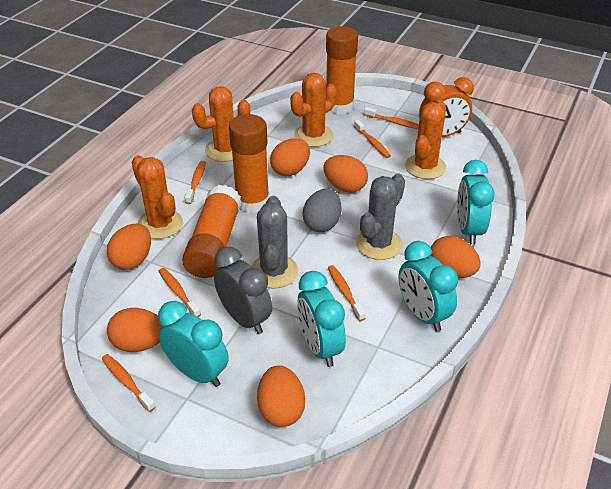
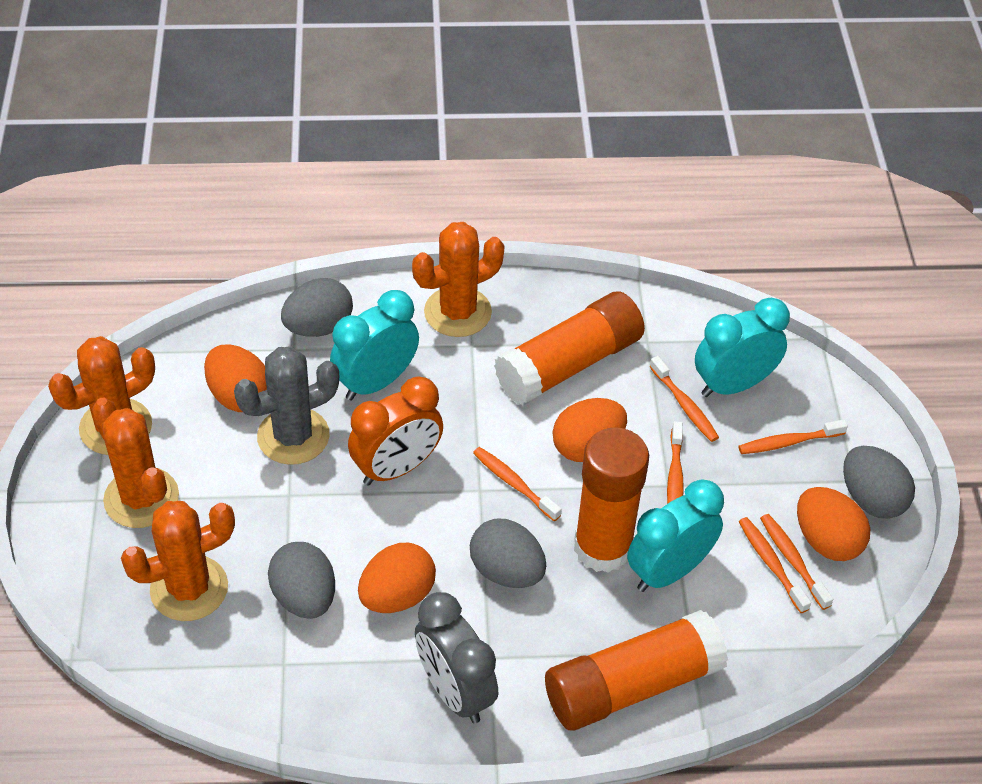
grey cactus: [251,196,298,289] [356,173,405,260] = 2 -> [234,346,339,465] = 1
grey egg: [303,189,341,232] = 1 -> [268,542,335,619] [281,278,353,337] [470,519,546,588] [843,446,915,519] = 4
orange egg: [107,224,151,270] [107,308,162,352] [257,365,305,427] [270,138,310,176] [324,155,368,193] [430,236,480,278] = 6 -> [204,345,267,412] [358,543,436,613] [553,398,627,462] [797,487,870,561] = 4
turquoise clock: [158,301,229,387] [297,271,346,367] [399,241,458,332] [457,160,495,245] = 4 -> [330,290,419,400] [627,480,724,592] [695,298,790,397] = 3

